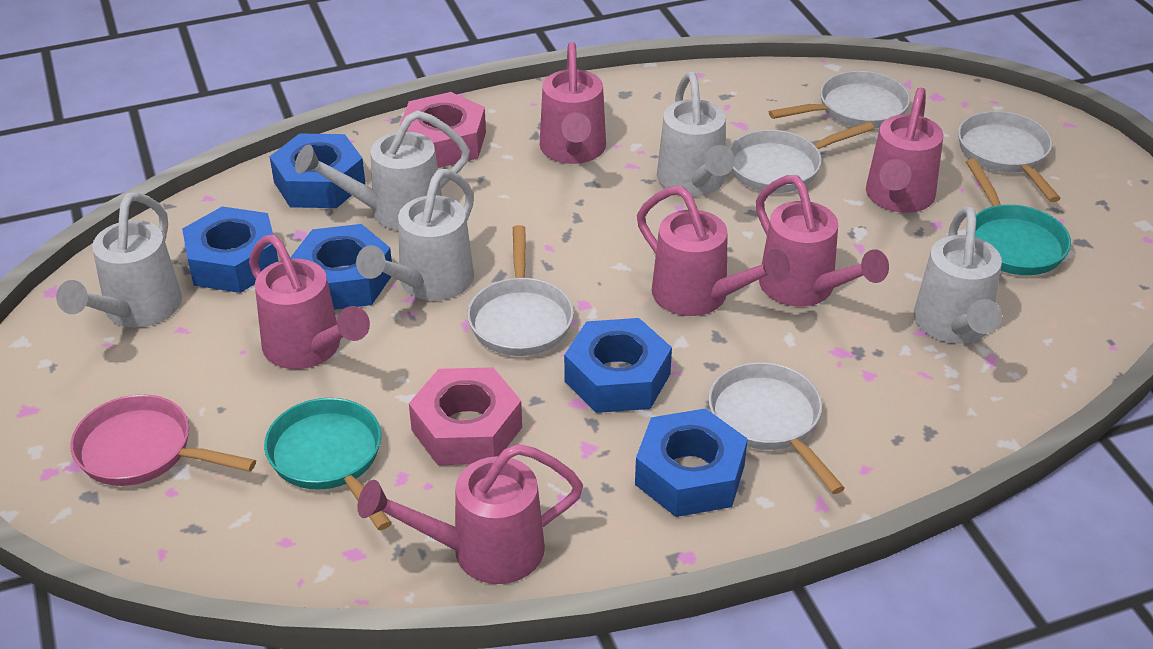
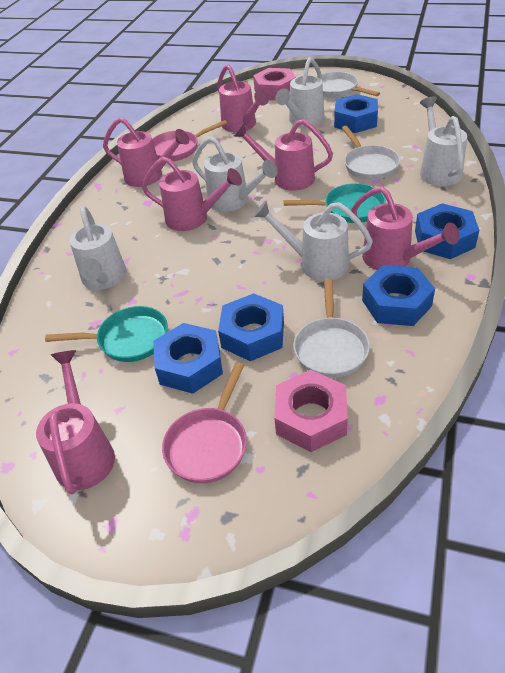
pink pan: [70,394,256,486] = 1 -> [152,120,227,161] [162,362,247,483] = 2
white pan: [467,225,574,356] [708,362,845,494] [729,122,874,193] [769,71,910,128] [958,111,1061,202] = 5 -> [293,279,370,378] [317,72,380,98] [342,126,400,180] = 3

